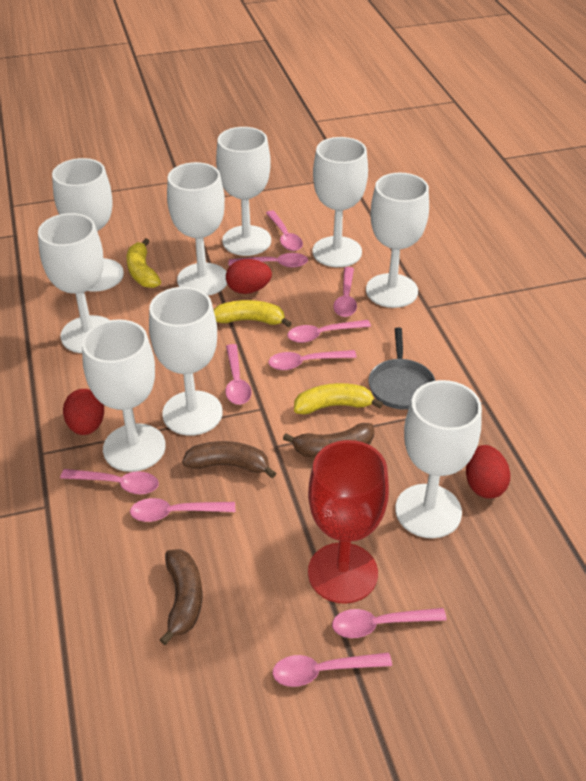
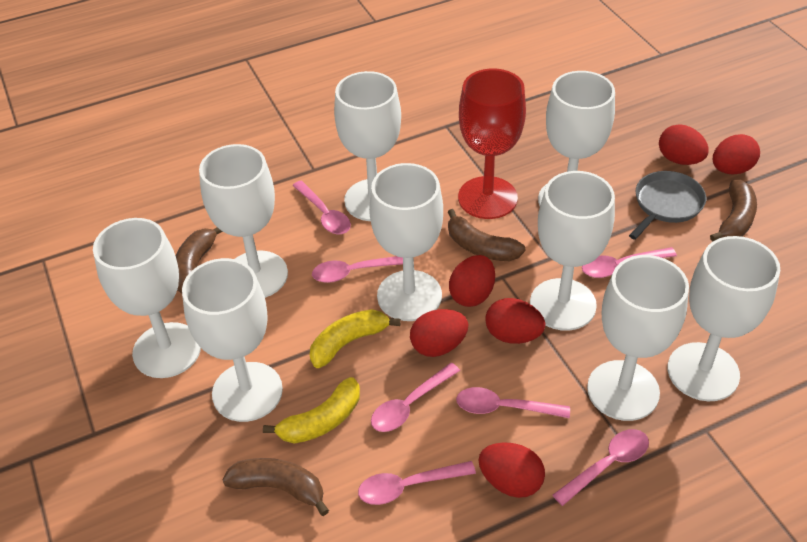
brown banana: [159,549,202,645] [182,441,276,478] [283,423,374,458] = 3 -> [176,227,223,294] [222,458,329,516] [448,209,525,261] [710,180,757,241] = 4
pink spoon: [60,469,159,494] [130,498,235,522] [225,344,251,405] [229,253,308,268] [266,210,303,251] [268,350,357,370] [273,652,392,687] [287,320,371,343] [332,608,447,638] [333,267,357,317] = 10 -> [292,181,351,234] [312,256,403,283] [358,461,476,505] [371,363,460,432] [456,387,570,418] [553,429,649,506] [582,247,677,278] = 7
red egg: [63,389,104,435] [226,259,272,294] [466,445,511,499] = 3 -> [410,309,468,357] [449,255,495,307] [479,442,545,498] [485,298,545,344] [659,124,709,165] [713,134,760,174] = 6
yellow banana: [127,238,161,288] [213,300,292,327] [294,383,383,415] = 3 -> [263,377,360,443] [310,309,401,368] = 2

